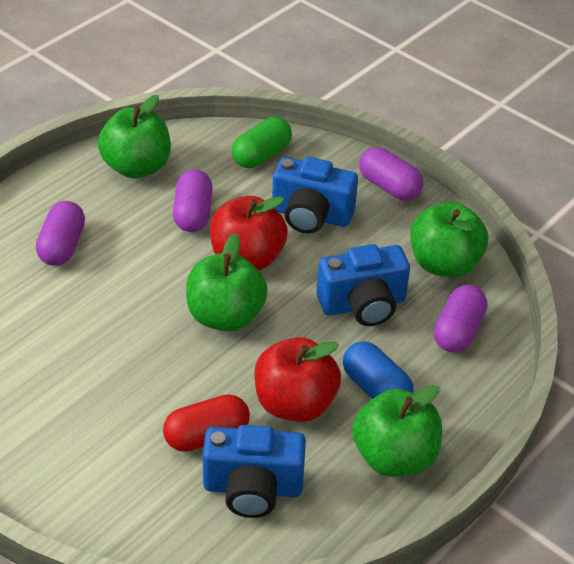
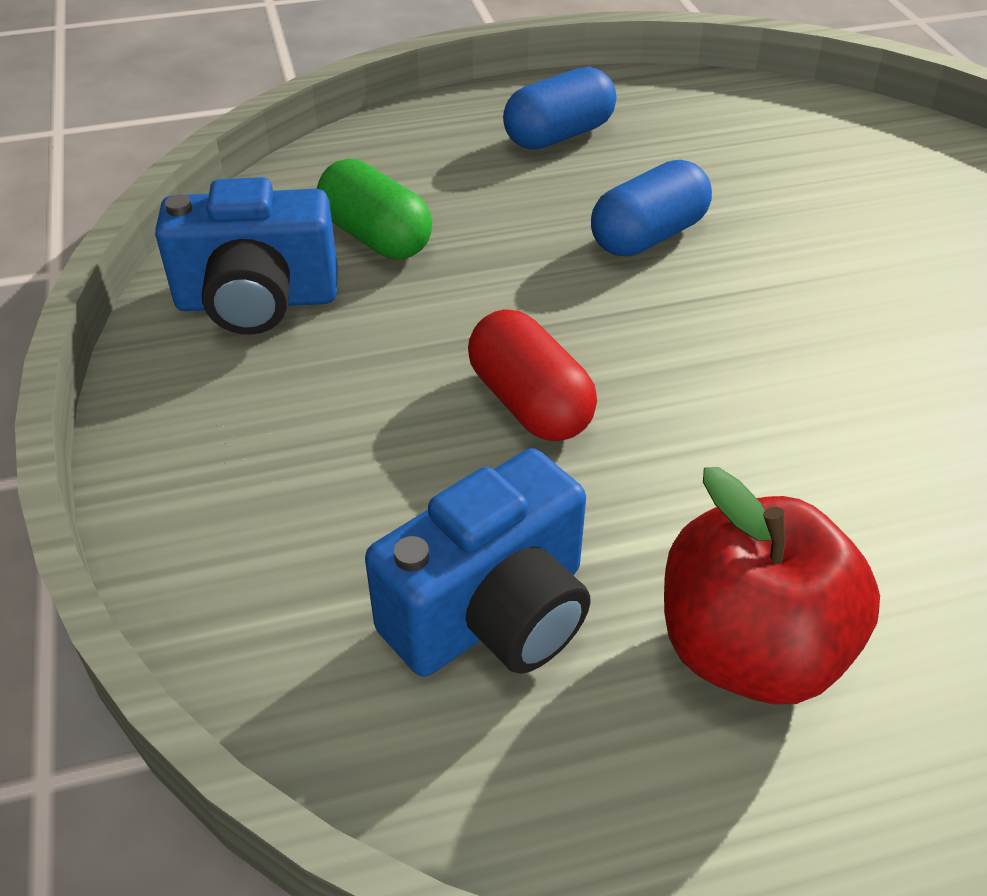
blue camera: [203,425,306,518] [272,157,358,234] [317,244,410,326] = 3 -> [155,177,338,335] [365,449,591,677] = 2
blue capsule: [343,341,414,399] = 1 -> [503,67,616,149] [591,160,712,256] = 2
green apple: [98,95,171,178] [186,233,268,332] [352,385,442,477] [411,202,488,278] = 4 -> none = 0
purple capsule: [36,201,85,266] [173,169,213,232] [359,147,423,201] [434,285,487,352] = 4 -> none = 0
red apple: [210,196,288,271] [254,337,341,422] = 2 -> [664,467,880,704] = 1

